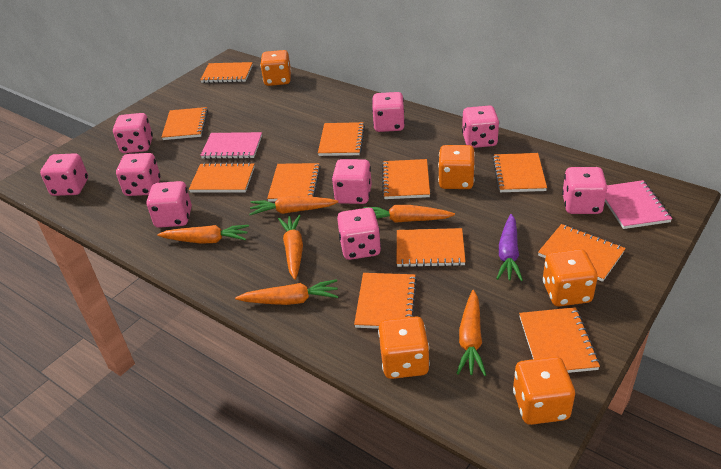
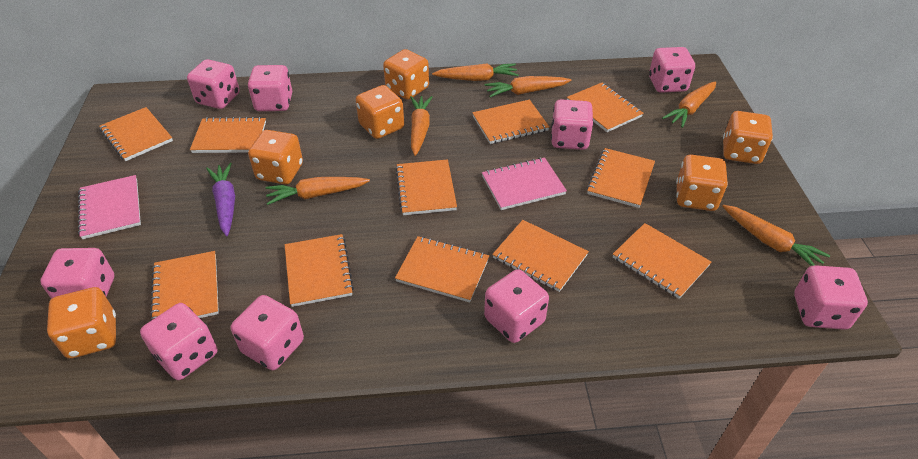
orange dice: [260,50,291,86] [378,317,430,379] [438,145,475,189] [513,357,575,425] [543,249,598,306] = 5 -> [47,287,116,359] [248,130,303,184] [356,85,404,139] [383,49,429,100] [676,155,728,211] [723,111,773,164] = 6

